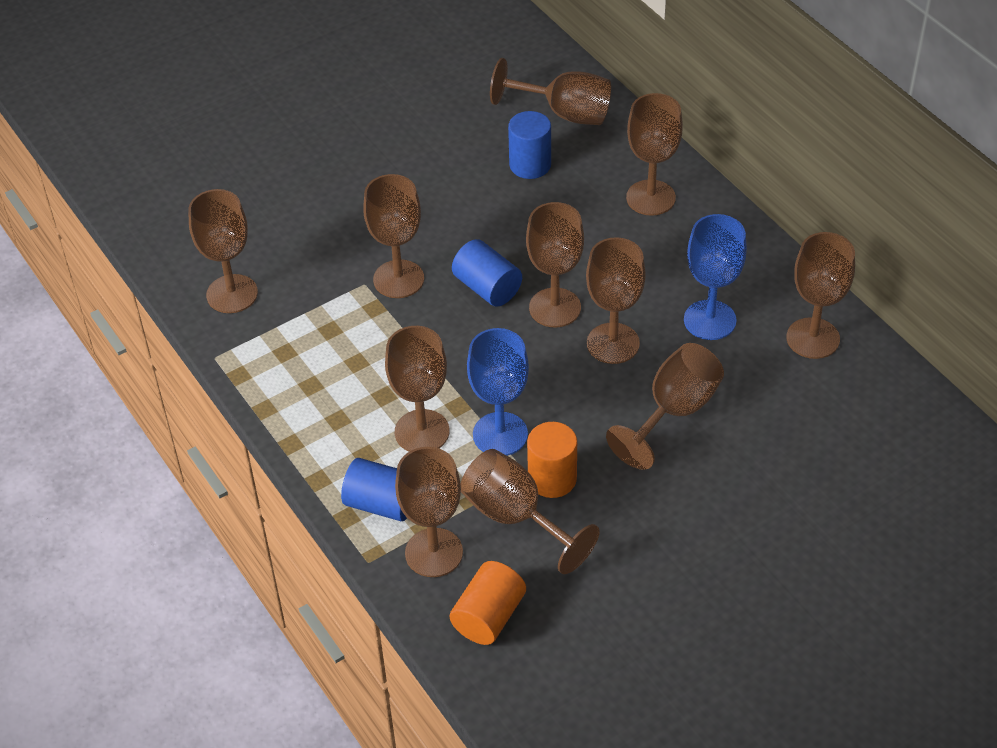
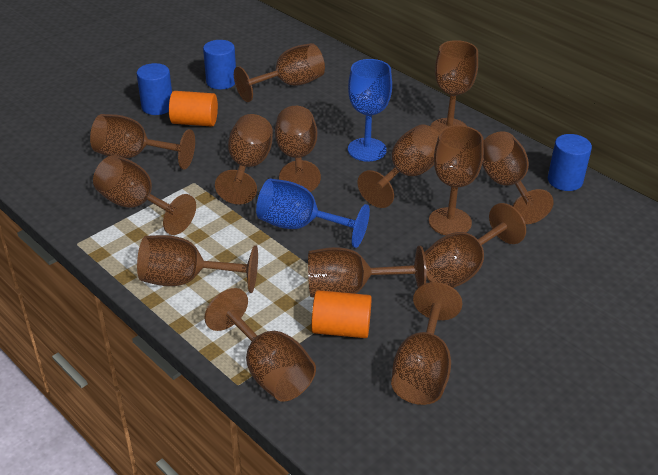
brown goblet: [188,189,258,313] [363,174,424,298] [385,326,449,452] [395,447,463,577] [461,449,600,574] [490,58,611,125] [526,202,584,327] [586,237,646,364] [606,343,724,470] [626,93,683,216] [786,232,855,359] = 11 -> [90,114,195,170] [93,155,196,235] [137,235,258,293] [204,288,316,402] [215,114,273,204] [234,43,325,102] [275,106,321,192] [308,246,427,297] [358,124,439,208] [391,282,462,405] [424,203,526,288] [429,125,484,235] [431,40,478,133] [482,131,554,224] = 14

